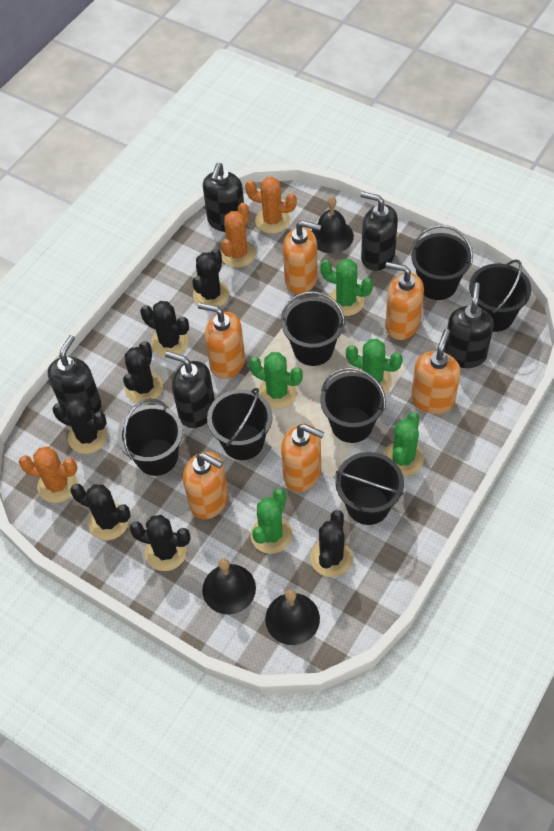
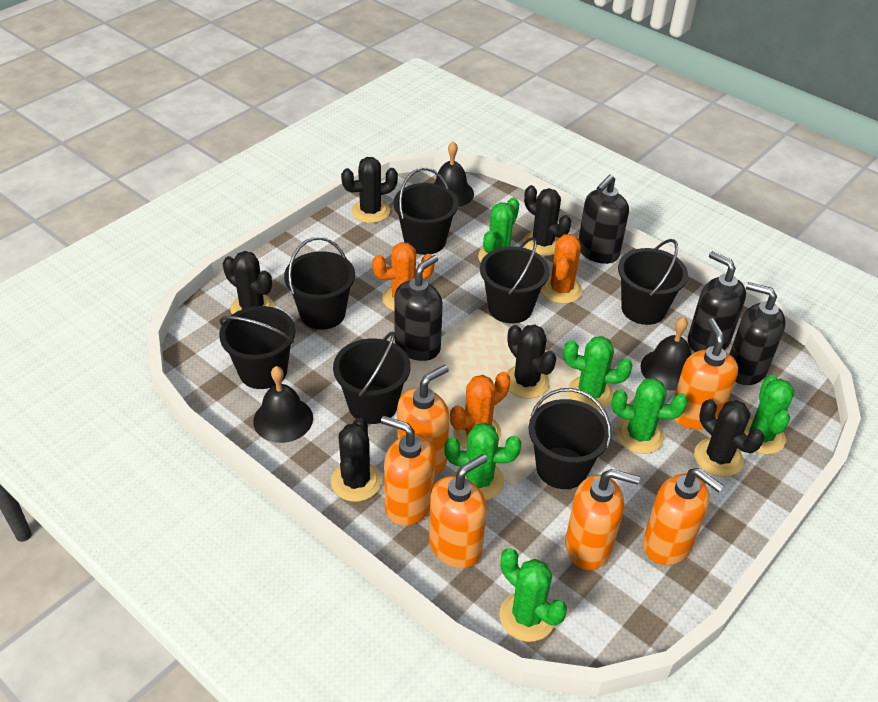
black cactus: [52,398,107,454] [70,484,131,540] [123,341,163,404] [130,515,191,571] [140,301,189,357] [192,249,229,307] [310,510,353,577] = 7 -> [223,251,274,314] [331,418,381,502] [341,157,398,223] [506,325,556,399] [523,185,571,256] [694,399,764,477] = 6
black soap dispenser: [48,335,101,416] [165,351,215,428] [203,163,244,232] [361,191,398,271] [444,283,494,368] = 5 -> [394,255,443,361] [579,175,629,264] [688,251,746,352] [729,282,786,385] = 4
green cactus: [249,352,303,409] [251,488,293,554] [320,259,373,316] [346,339,403,393] [383,412,424,476] = 5 -> [444,423,521,500] [478,197,519,262] [499,548,567,642] [563,336,633,410] [611,378,688,454] [744,375,794,454] = 6

